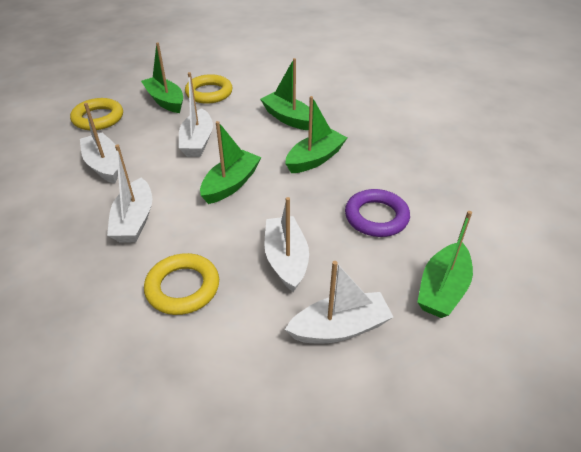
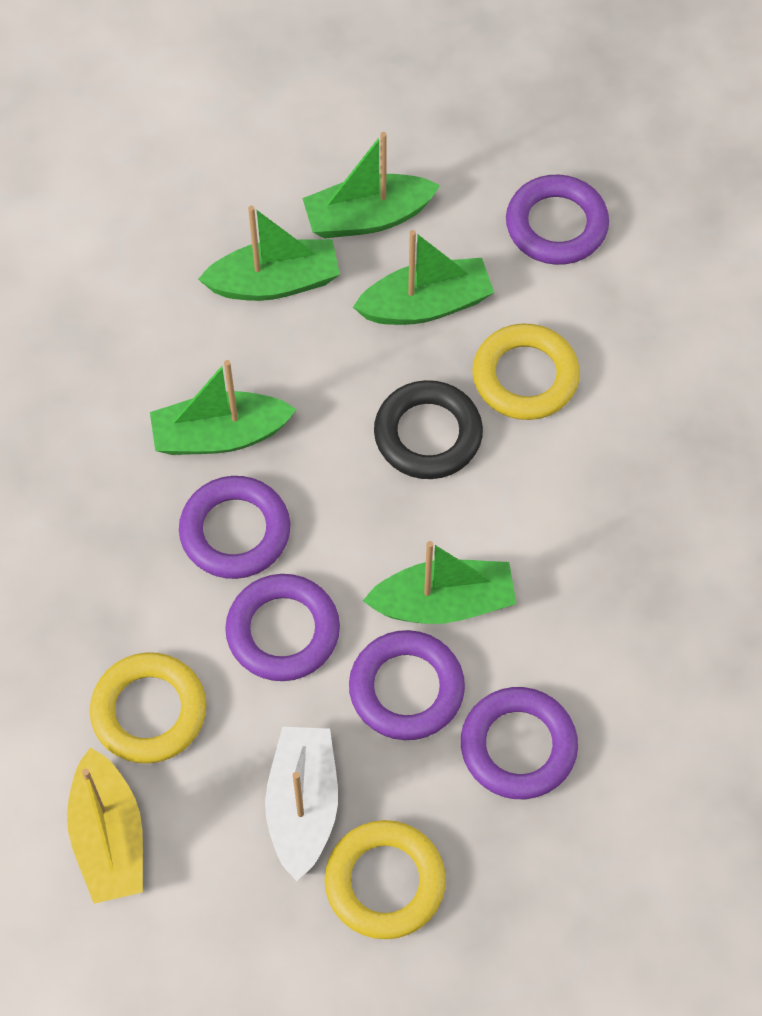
black ring: none = 0 -> [374,380,483,479] = 1
purple ring: [345,189,410,237] = 1 -> [179,476,290,579] [225,574,340,681] [349,630,465,740] [461,687,578,799] [506,175,609,265] = 5
white boat: [80,103,118,184] [107,144,152,242] [179,72,213,157] [264,197,309,292] [285,261,393,343] = 5 -> [265,727,338,881] = 1
yellow boat: none = 0 -> [67,747,143,904] = 1

